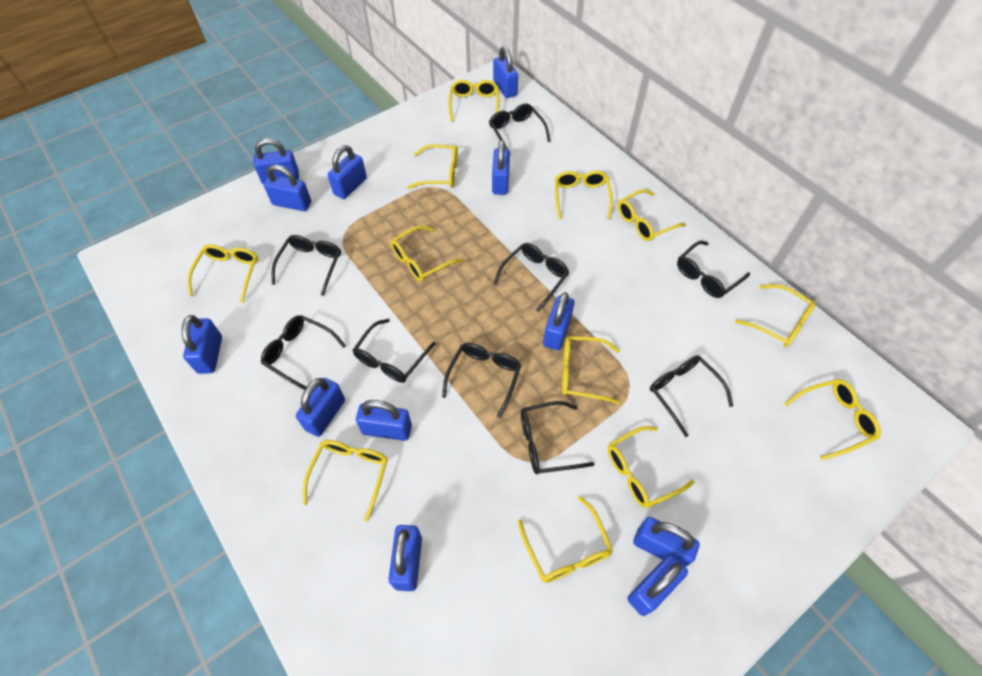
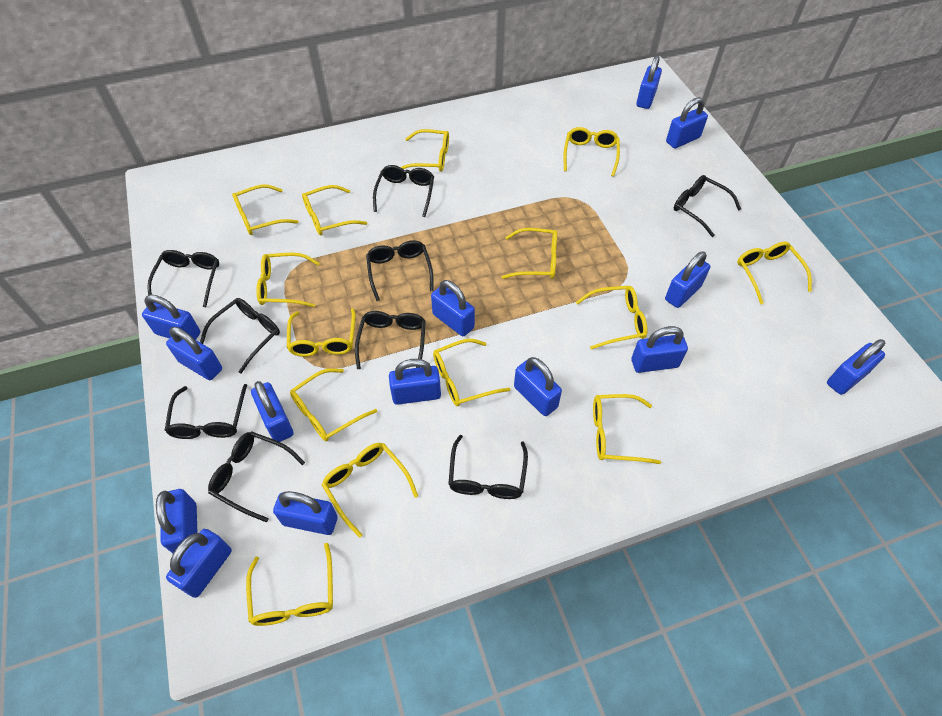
blue padlock: [182,315,222,374] [253,138,299,185] [264,164,311,211] [296,378,345,437] [328,145,367,199] [356,400,412,441] [389,525,422,591] [492,140,510,195] [493,46,518,98] [543,292,574,350] [627,555,688,616] [633,517,700,567] = 12 -> [142,295,200,340] [156,489,198,553] [166,327,222,380] [166,529,232,598] [251,381,294,442] [273,491,338,535] [389,359,441,405] [431,280,475,336] [514,357,562,416] [631,326,688,373] [636,55,662,109] [665,251,710,308] [666,97,708,148] [827,339,885,395] = 14
yellow glasses: [187,244,258,303] [303,440,388,522] [390,226,463,281] [407,144,458,189] [448,80,499,122] [518,496,613,583] [555,171,613,220] [562,336,620,404] [608,426,694,508] [618,189,686,241] [735,284,816,347] [784,379,881,460] = 12 -> [232,184,299,235] [246,543,333,626] [256,253,320,307] [287,308,356,357] [290,368,377,441] [302,185,367,236] [322,443,418,538] [401,129,449,172] [433,339,510,406] [502,228,557,279] [563,127,620,177] [576,286,648,349] [593,394,661,464] [737,242,812,304] = 14

